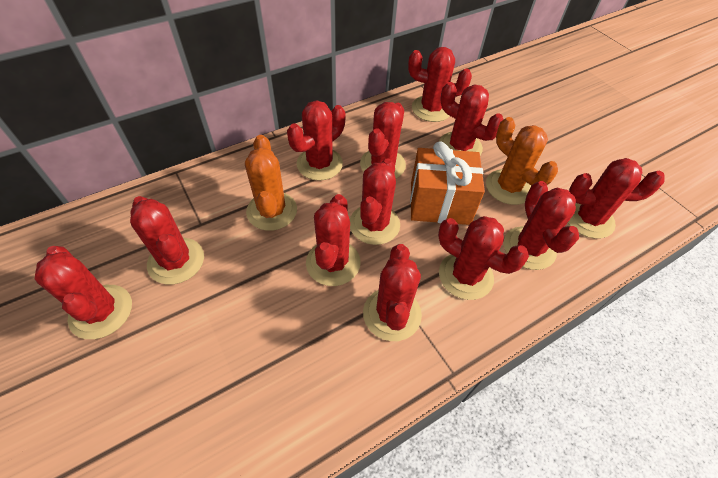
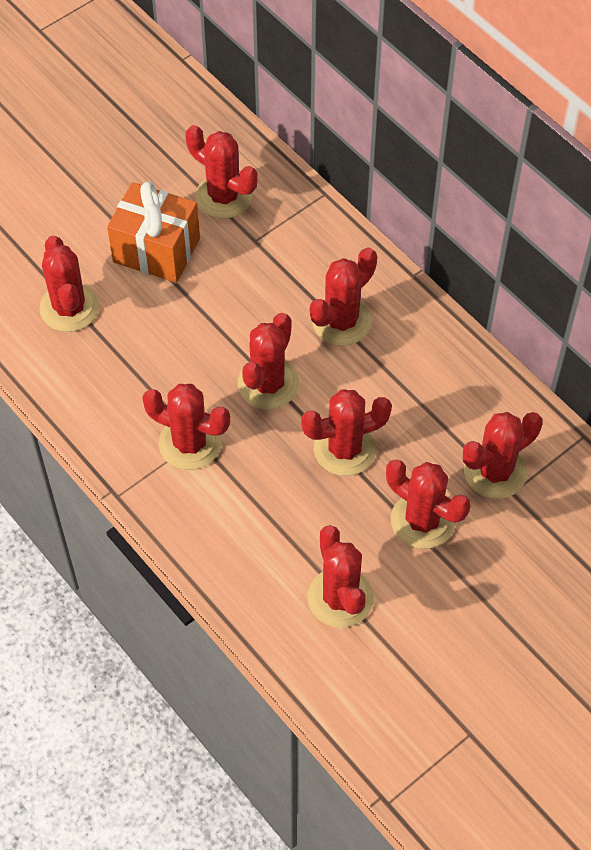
orange cactus: [245,135,297,231] [486,117,558,205] = 2 -> none = 0
red cactus: [35,246,132,339] [130,196,204,284] [287,100,346,181] [306,194,361,286] [350,158,400,245] [360,102,406,178] [363,244,422,341] [408,47,472,122] [438,216,529,300] [439,82,503,155] [504,181,579,270] [568,158,665,239] = 12 -> [39,236,99,332] [142,384,230,470] [185,125,257,219] [238,313,299,409] [301,389,392,476] [307,525,374,628] [310,247,377,346] [386,459,470,549] [463,412,542,499] = 9

